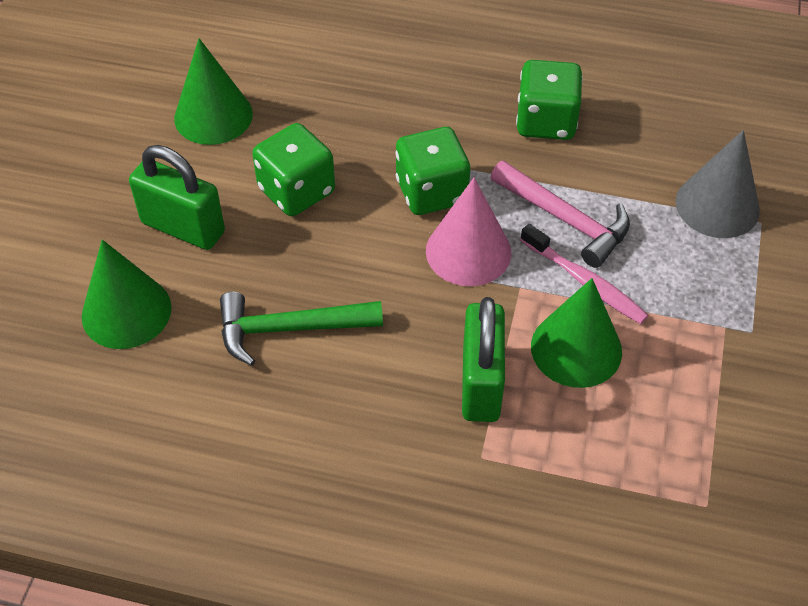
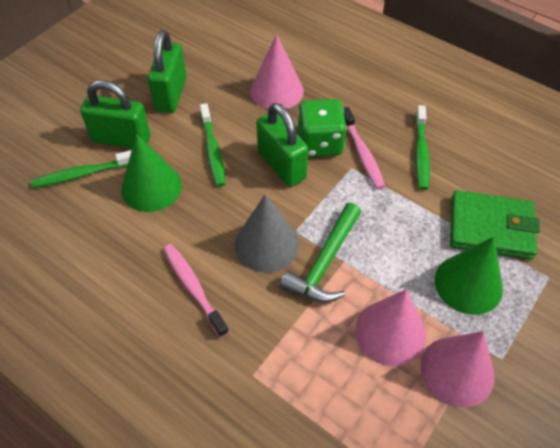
green cone: [82,240,172,349] [174,38,253,145] [531,278,622,388] = 3 -> [121,134,182,212] [435,237,503,315] = 2
green dice: [252,123,335,216] [395,127,470,215] [516,60,583,140] = 3 -> [298,99,347,157] = 1
green padlock: [129,145,225,250] [462,297,505,422] = 2 -> [80,80,151,148] [148,30,187,113] [256,103,308,187] = 3
green toothbrush: none = 0 -> [31,150,132,188] [200,103,225,187] [415,105,430,190] = 3
green wallet: none = 0 -> [450,190,540,260] = 1
pink cone: [426,178,511,286] = 1 -> [250,34,304,109] [355,289,426,367] [420,331,495,408] = 3
pink hammer: [491,161,630,268] = 1 -> none = 0
pink toothbrush: [520,224,649,324] = 1 -> [163,244,229,338] [344,107,385,189] = 2

